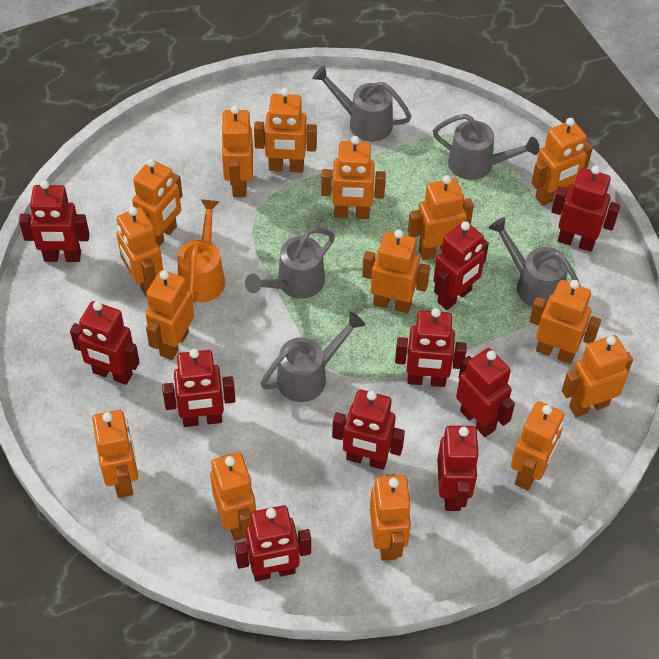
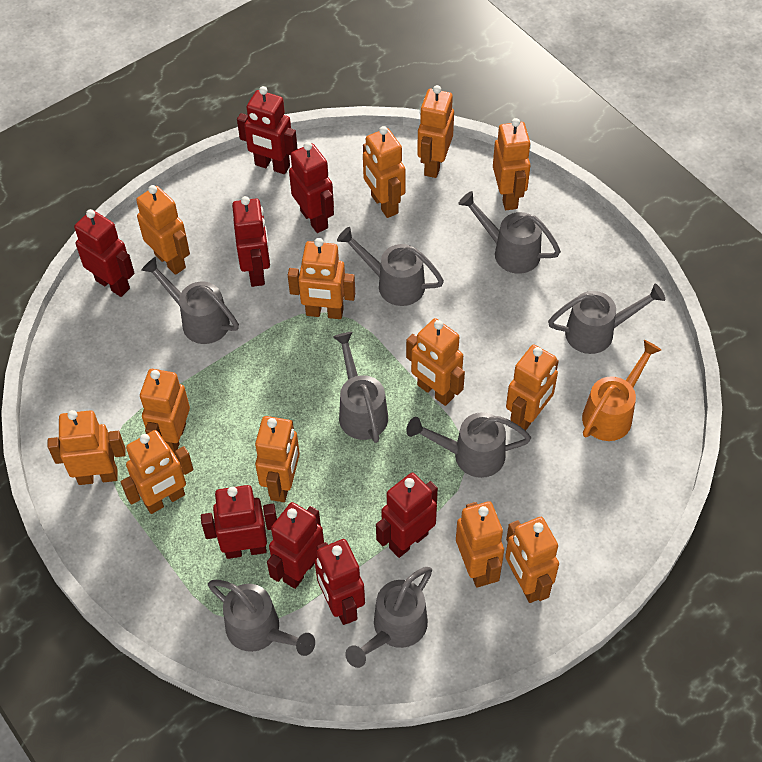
grey watering can: [245,227,335,299] [260,312,365,402] [312,66,412,142] [433,114,539,180] [489,217,581,308] = 5 -> [141,257,239,344] [208,580,315,656] [333,332,388,443] [337,227,444,306] [345,567,432,668] [406,412,531,478] [458,191,561,274] [548,284,665,354] = 8
orange robot: [92,410,138,498] [116,207,163,297] [132,158,183,247] [146,270,194,360] [210,452,256,541] [220,106,253,197] [254,88,317,173] [321,136,386,219] [362,229,430,313] [370,474,412,561] [408,175,474,260] [511,401,564,490] [529,280,601,364] [531,118,593,206] [562,335,633,417] = 15 -> [48,410,126,485] [121,430,194,514] [136,185,190,275] [140,369,190,455] [255,416,300,502] [288,238,355,319] [363,126,406,218] [406,318,465,406] [417,85,454,178] [456,501,504,588] [493,118,531,210] [505,517,559,603] [506,345,559,430] = 13
red robot: [19,180,90,262] [70,301,140,385] [162,349,235,427] [235,505,311,581] [332,389,405,470] [395,308,467,387] [433,221,489,310] [437,426,480,511] [456,348,515,437] [551,165,620,252] = 10 -> [74,209,135,297] [201,485,277,559] [232,196,270,287] [237,86,298,174] [267,502,324,589] [289,142,334,233] [315,539,365,625] [376,473,438,558] = 8

